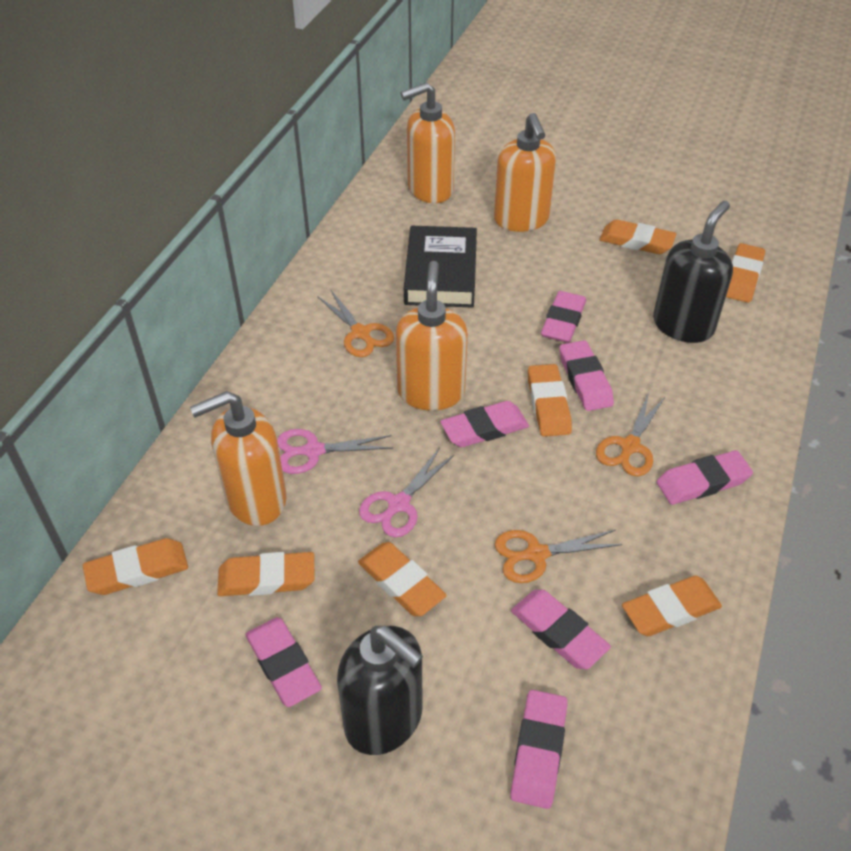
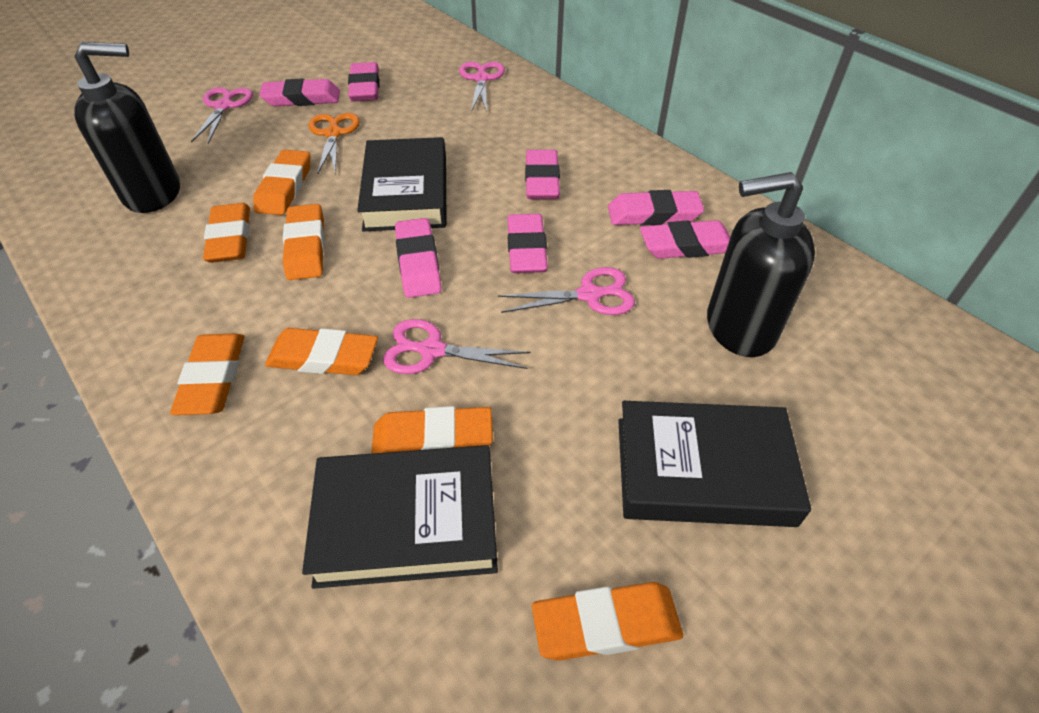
black book: [404,226,477,308] = 1 -> [302,445,498,589] [357,137,447,232] [618,401,811,527] = 3
orange scissors: [317,289,394,357] [495,530,623,583] [596,392,665,476] = 3 -> [309,113,360,174] = 1
orange soap dispenser: [190,391,287,526] [396,261,468,411] [401,82,455,203] [494,113,556,232] = 4 -> none = 0
pink scissors: [277,429,393,474] [359,448,455,538] = 2 -> [191,87,253,143] [383,319,531,374] [459,62,505,112] [498,267,635,315] = 4

